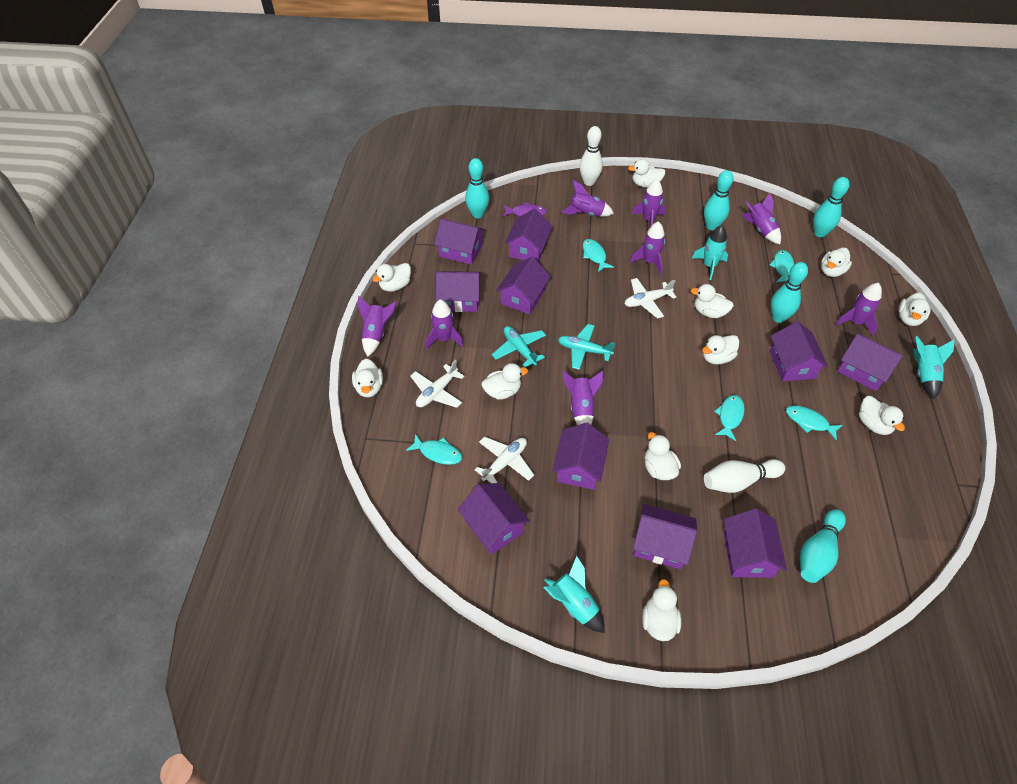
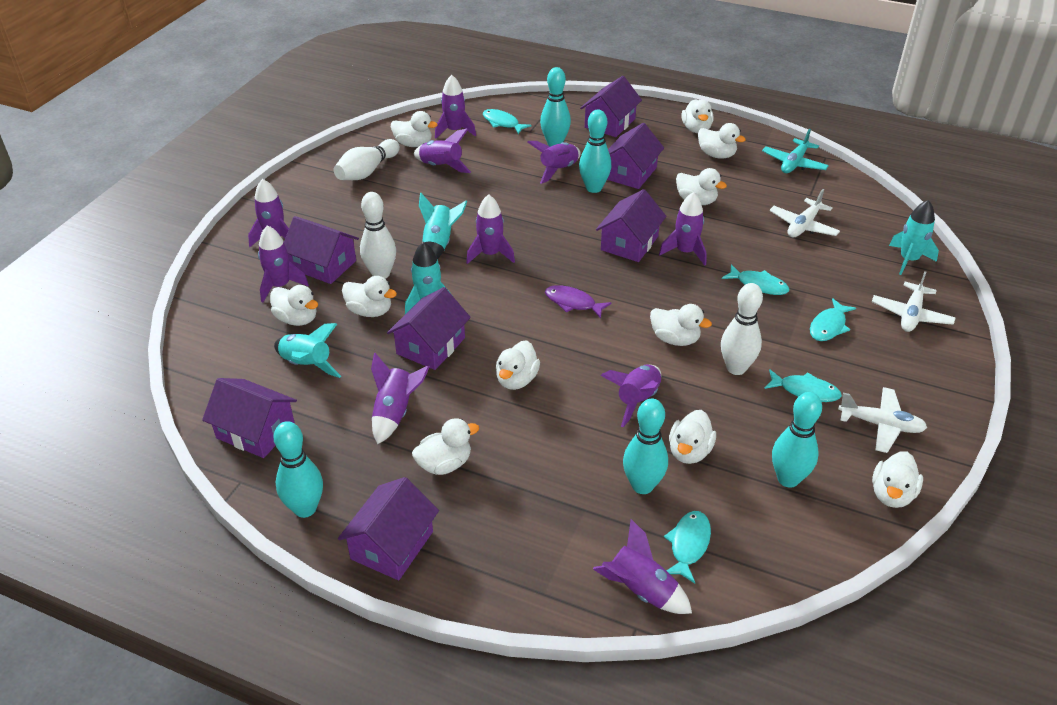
purple house: [434,219,486,265] [436,271,481,312] [458,483,530,554] [496,257,551,314] [505,208,553,262] [552,422,609,490] [633,504,697,569] [724,508,787,578] [770,321,828,381] [837,333,903,391] = 10 -> [202,378,297,458] [284,216,359,284] [338,477,439,580] [387,287,471,370] [580,76,642,137] [596,189,666,262] [607,123,664,189] = 7
purple rocket: [357,296,397,356] [425,300,464,349] [561,180,614,217] [562,371,603,425] [630,221,665,275] [632,179,665,227] [741,193,781,244] [835,283,882,336] = 8 -> [248,179,289,247] [258,225,309,302] [371,353,430,444] [414,128,471,173] [435,75,476,139] [466,194,515,264] [528,141,581,184] [593,519,692,614] [601,364,661,427] [659,192,707,266] = 10
turquoise plane: [492,326,546,368] [558,324,615,370] = 2 -> [762,129,829,173] = 1
turquoise rocket: [544,555,605,633] [692,225,728,280] [913,336,954,399] = 3 -> [274,323,341,378] [405,242,453,314] [419,193,467,259] [889,200,939,275] = 4
white bowling pin: [579,126,603,186] [704,459,785,493] = 2 -> [334,139,400,180] [360,192,396,279] [721,283,763,375] = 3

